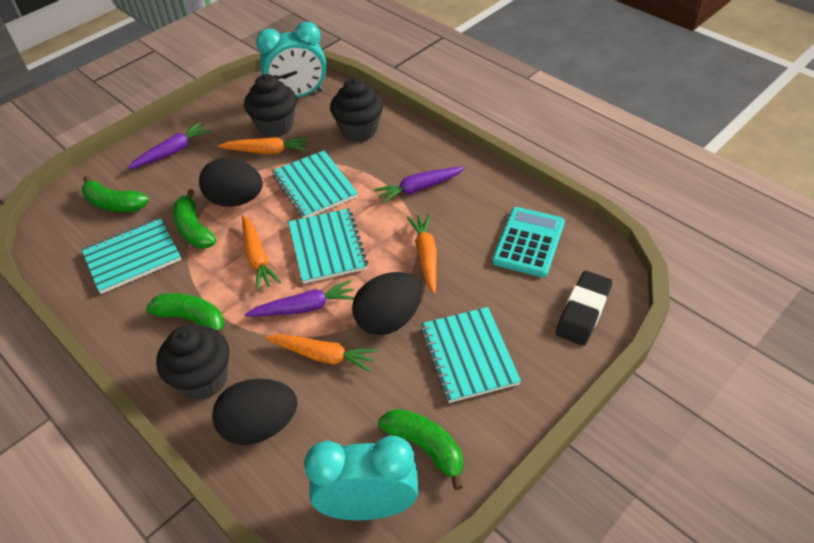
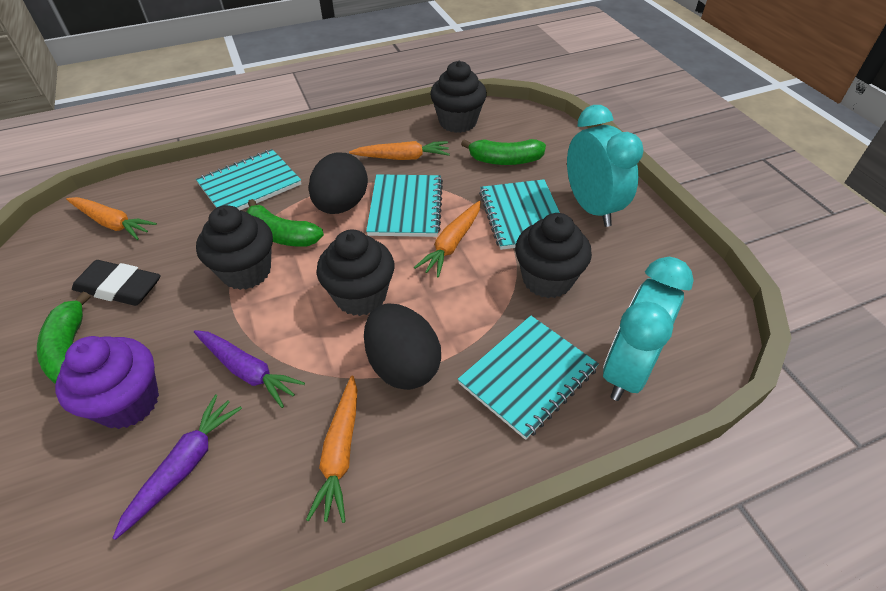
black cupcake: [156,325,229,400] [244,74,297,138] [330,78,383,142] = 3 -> [196,205,273,290] [316,229,394,316] [430,61,487,133] [515,213,592,298] = 4
black egg: [199,158,263,207] [212,379,297,445] [352,272,422,335] = 3 -> [309,153,368,214] [364,303,441,390] = 2
green banana: [82,176,149,212] [146,293,226,338] [173,189,216,248] [378,409,463,490] = 4 -> [37,292,90,384] [246,199,324,247] [461,139,546,165] = 3
purple carrot: [127,122,211,169] [244,280,355,317] [374,166,465,204] = 3 -> [113,395,242,540] [194,330,305,408] = 2
purple cupcake: none = 0 -> [55,336,159,429] = 1
turquoise calculator: [492,207,565,277] = 1 -> none = 0

